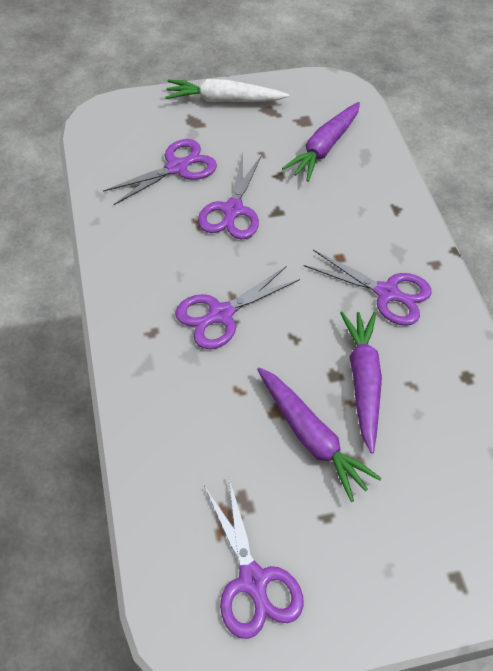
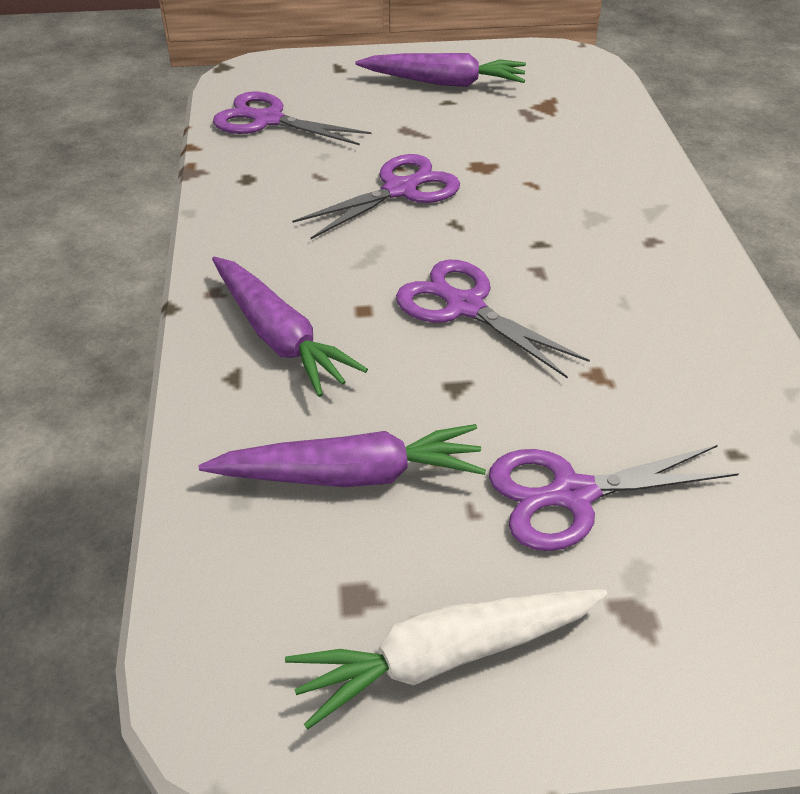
purple scissors: [103,139,217,205] [175,266,300,349] [198,153,262,240] [204,478,304,639] [304,250,432,326] = 5 -> [213,92,372,145] [292,154,460,239] [396,260,590,379] [489,445,739,551] = 4

